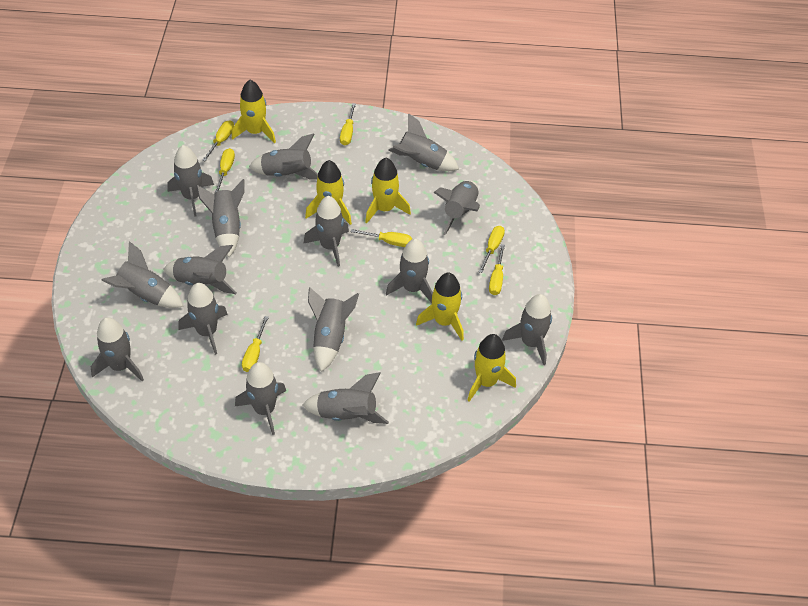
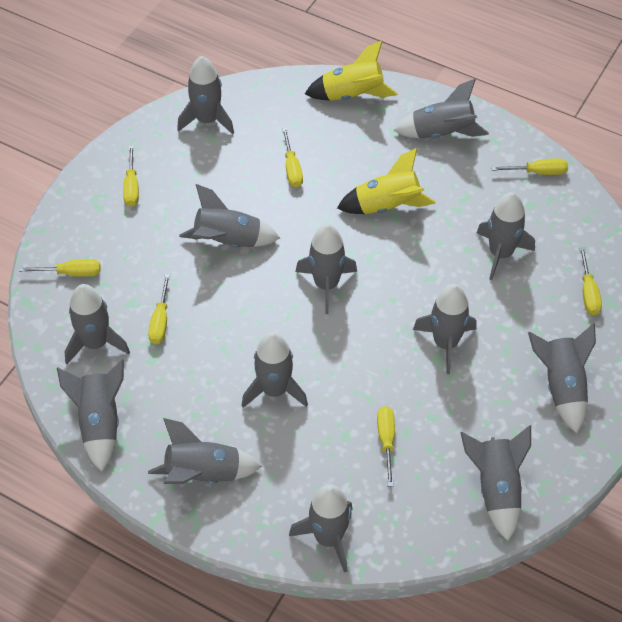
grey rocket: [91,317,144,382] [102,241,183,308] [164,245,237,294] [167,145,214,217] [179,283,228,355] [197,179,245,257] [235,362,286,435] [249,133,318,179] [302,372,389,424] [303,196,349,267] [308,287,359,372] [386,239,433,303] [388,113,459,171] [433,180,480,235] [502,294,552,365] = 15 -> [57,359,124,471] [64,284,130,364] [148,418,262,484] [177,56,234,134] [179,184,280,248] [242,332,308,408] [289,484,353,573] [295,224,357,314] [393,79,489,138] [413,284,477,374] [460,425,531,541] [477,192,535,280] [528,323,596,433] = 13
yellow rocket: [232,80,276,143] [305,160,352,225] [365,158,411,223] [416,273,464,341] [467,334,516,402] = 5 -> [305,40,398,101] [337,148,436,214] = 2

